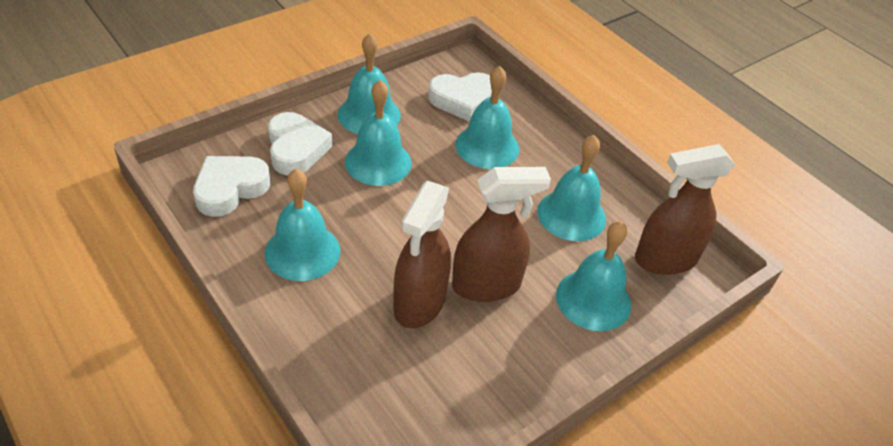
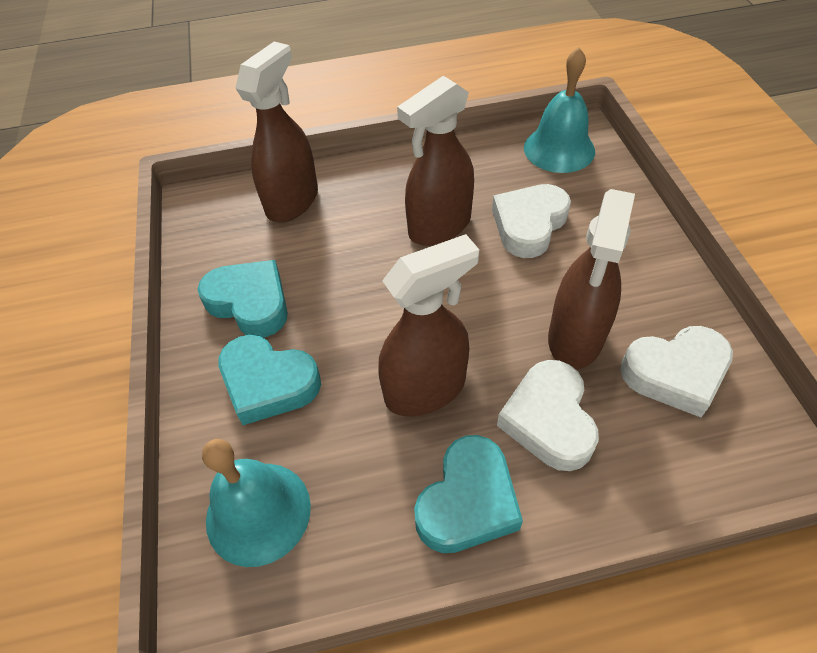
brown spray bottle: [393,181,451,328] [452,167,551,302] [635,144,735,275] = 3 -> [235,42,318,222] [378,234,479,417] [397,76,474,246] [548,189,635,369] = 4
turquoise bell: [265,169,340,281] [338,33,401,134] [345,80,412,186] [455,66,519,169] [537,135,606,241] [556,221,631,331] = 6 -> [202,439,311,567] [524,47,595,173] = 2
turquoise heart: none = 0 -> [198,260,288,338] [218,335,321,425] [414,435,523,553] = 3

